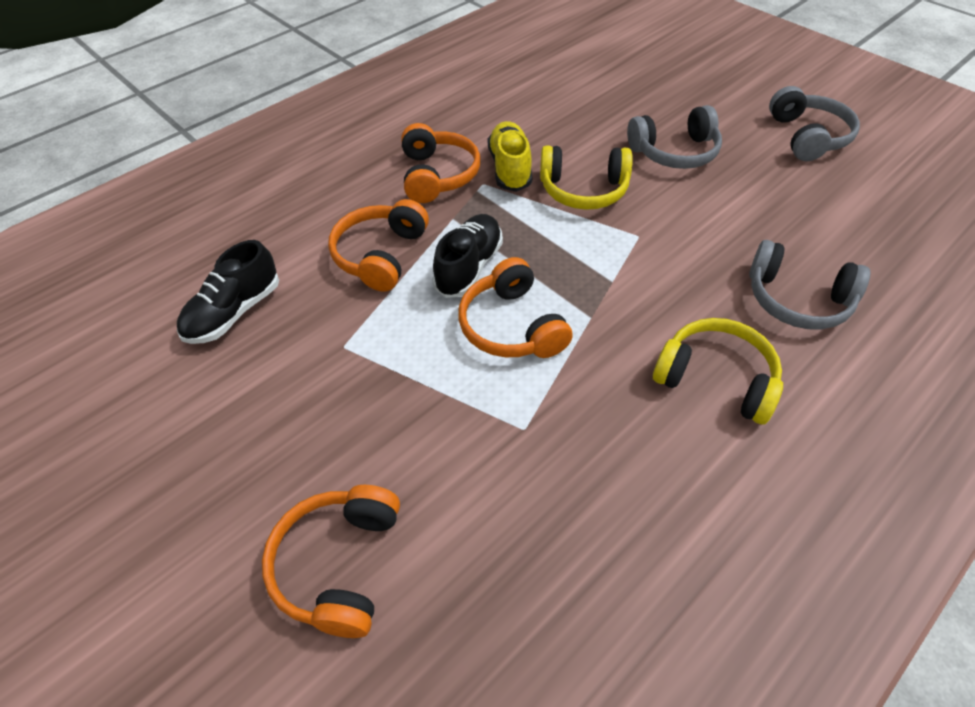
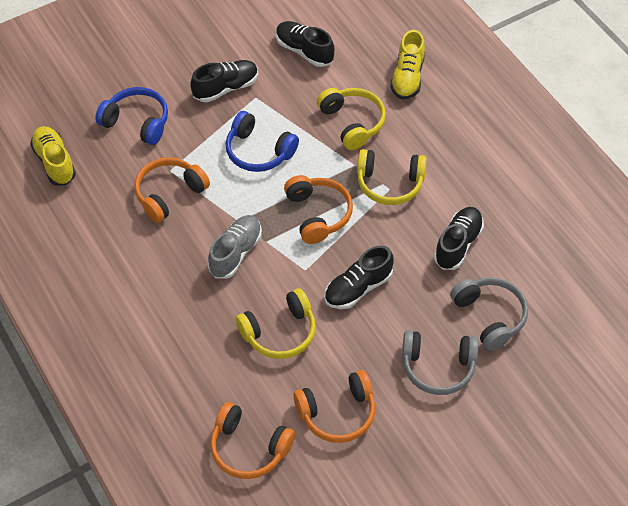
black shoe: [177,240,279,344] [432,214,503,298] = 2 -> [190,60,258,102] [276,21,334,67] [324,245,394,309] [434,207,484,270] = 4
blue headphones: none = 0 -> [95,87,168,145] [226,111,299,172] = 2
grey headphones: [627,105,722,169] [749,240,870,330] [769,86,860,161] = 3 -> [402,330,479,395] [450,278,528,351] = 2
grey shoe: none = 0 -> [208,215,262,279] = 1
yellow headphones: [540,145,633,210] [653,318,783,424] = 2 -> [236,289,316,359] [317,88,386,150] [357,149,427,205] = 3
yellow shoe: [488,121,532,192] = 1 -> [30,126,76,185] [390,30,425,100] = 2

